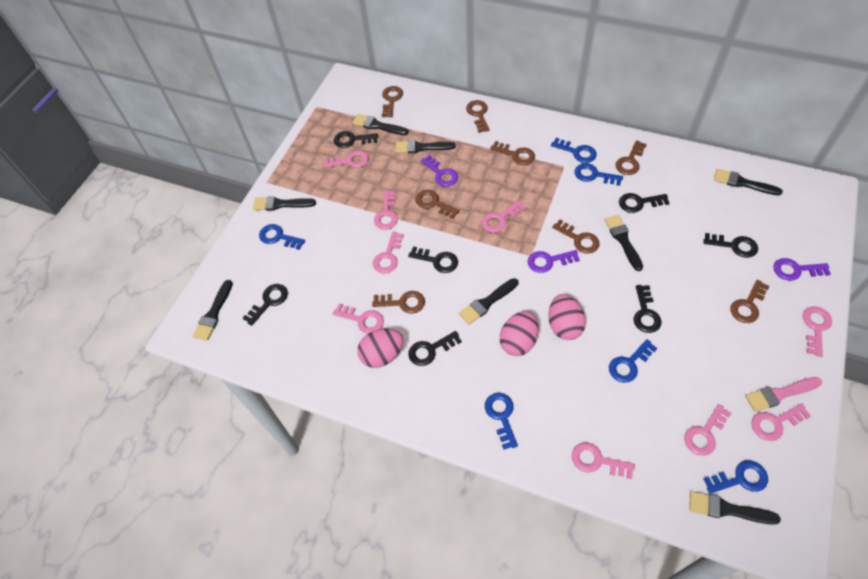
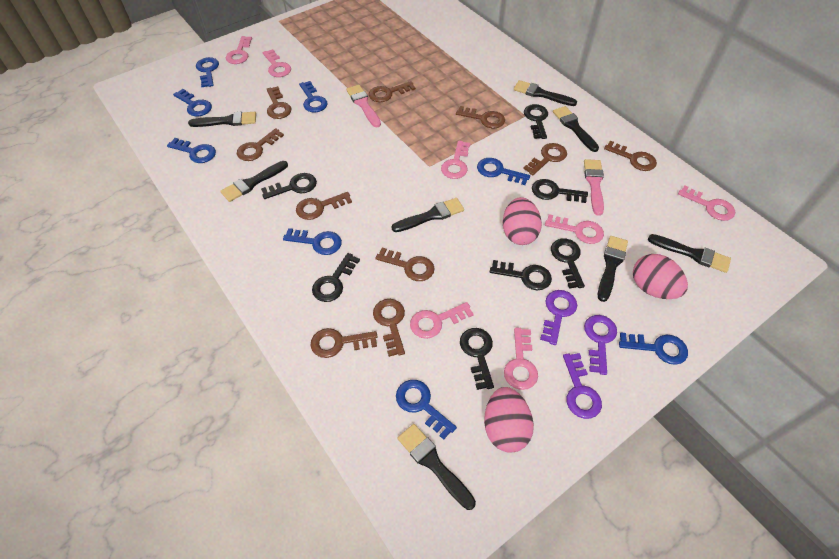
blue key: [259,224,305,250] [485,393,518,450] [551,138,597,163] [574,163,623,186] [609,339,657,383] [703,460,768,494] = 6 -> [167,138,216,163] [173,89,212,116] [196,57,219,87] [283,228,342,255] [299,81,328,112] [396,380,457,439] [477,158,530,185] [619,332,688,365] = 8
brown key: [372,291,425,314] [382,86,403,117] [415,189,460,219] [466,100,490,133] [490,141,535,165] [552,219,599,254] [616,140,647,175] [731,280,770,323] = 8 -> [237,128,284,161] [267,86,291,119] [296,192,352,220] [311,328,377,358] [369,81,416,102] [373,299,405,357] [375,247,435,281] [456,106,505,128] [523,143,567,175] [604,141,657,171] = 10
pink brush: [745,377,822,412] = 1 -> [346,85,381,127] [584,159,604,216] = 2
pink key: [323,150,369,168] [333,304,384,334] [373,232,404,273] [374,191,398,230] [482,200,526,233] [572,442,635,479] [684,404,732,456] [751,403,811,441] [803,307,832,357] = 9 -> [226,36,252,64] [263,49,291,77] [410,302,474,339] [441,140,470,179] [504,328,538,390] [545,214,604,244] [678,185,735,221] = 7

